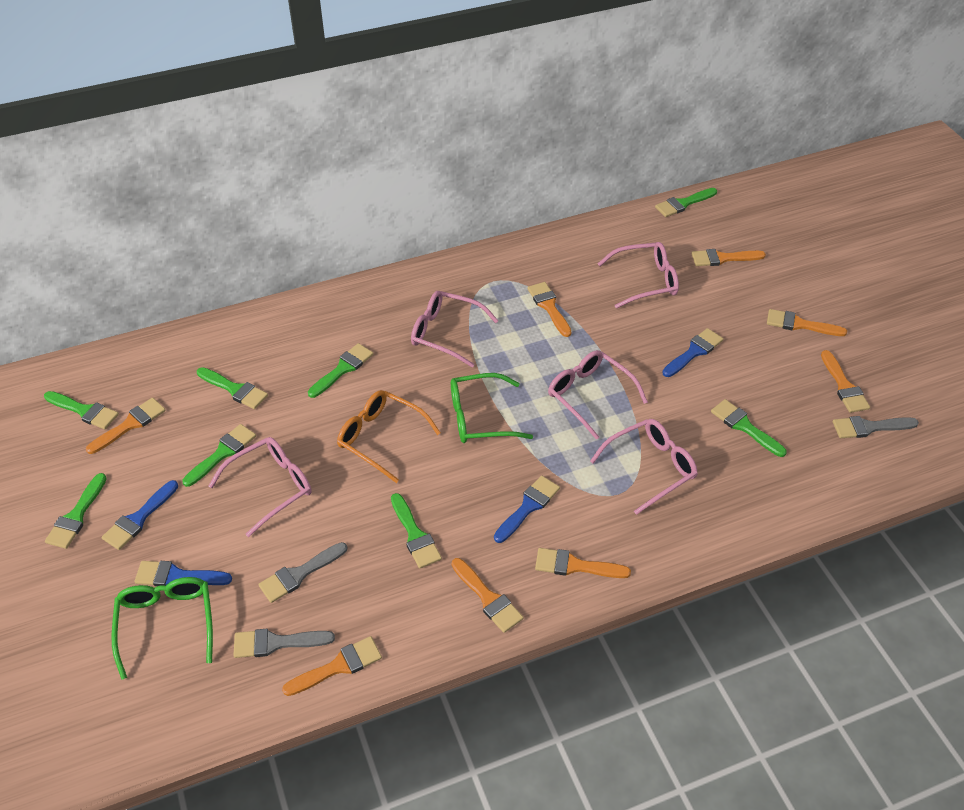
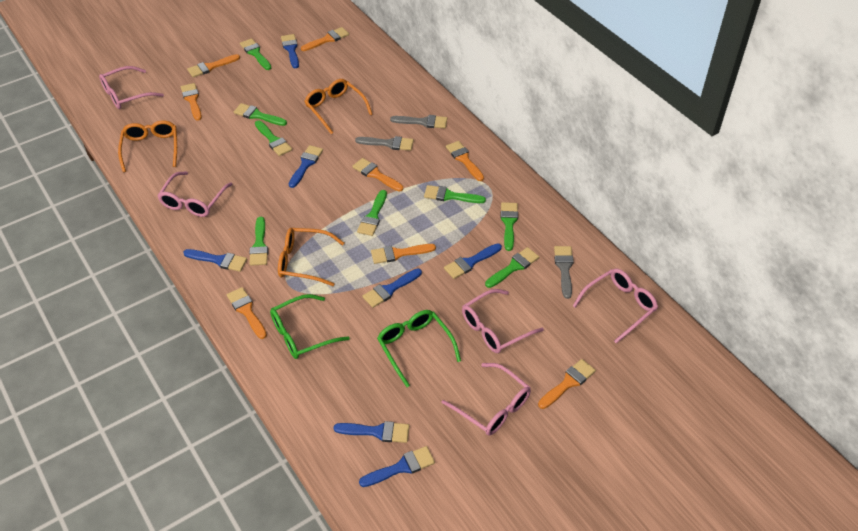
blue brush: [102,480,178,550] [134,561,232,586] [494,476,560,543] [662,328,723,377] = 4 -> [183,249,247,272] [281,34,299,68] [289,145,323,188] [333,421,409,443] [359,446,435,487] [362,268,422,308] [444,243,502,279] = 7
orange glasses: [337,390,441,483] = 1 -> [118,121,177,172] [278,228,344,286] [304,79,373,134] = 3

